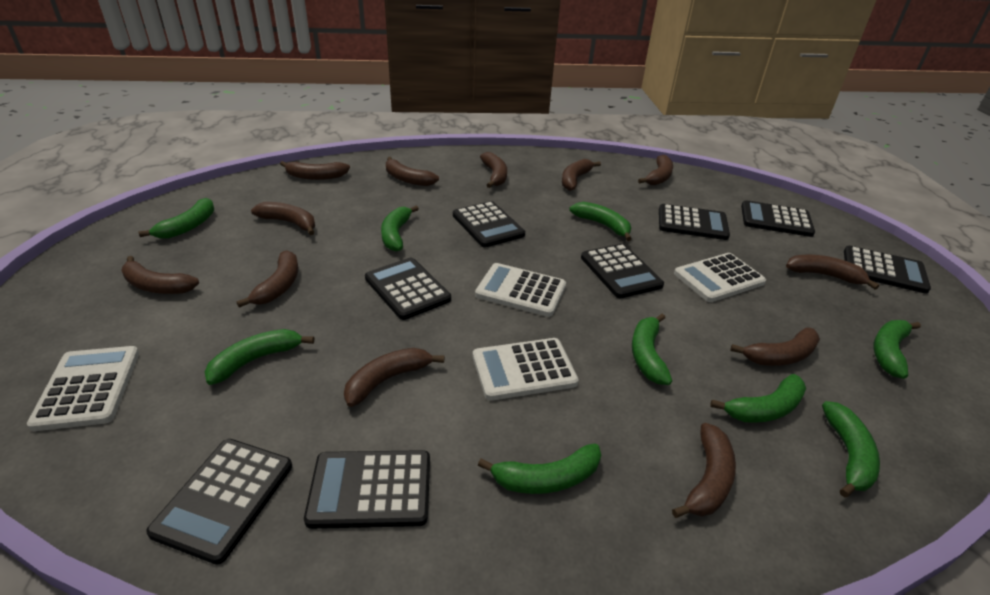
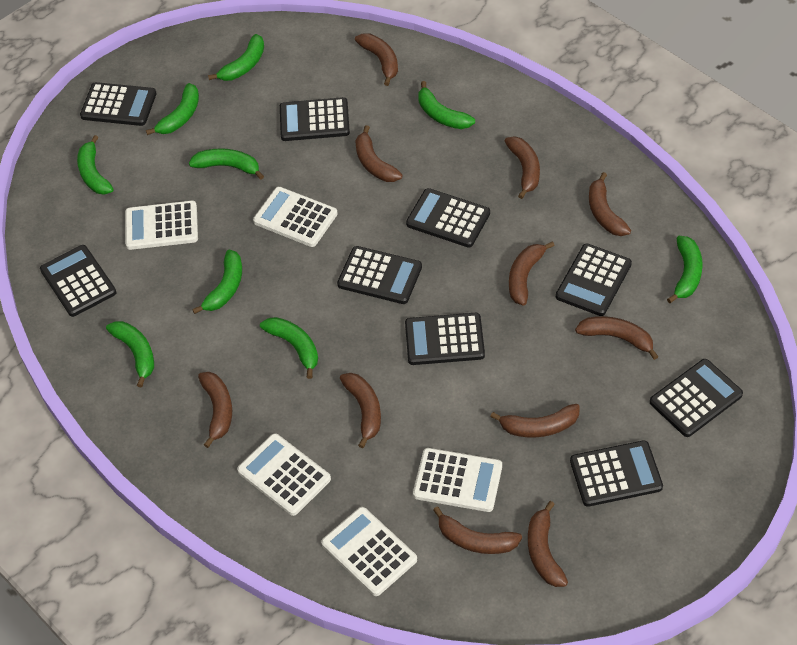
black calculator: [146,439,292,565] [304,450,430,529] [365,258,451,320] [453,201,525,247] [581,244,664,298] [659,204,730,240] [741,200,815,237] [844,245,931,294] = 8 -> [40,245,117,317] [80,82,157,126] [280,97,350,141] [337,246,422,304] [405,313,485,365] [406,188,490,248] [556,243,632,316] [570,440,663,507] [650,359,743,437] = 9
brown banana: [121,256,199,294] [237,250,298,308] [251,202,315,235] [280,161,350,180] [344,348,444,407] [386,157,439,186] [480,152,507,188] [562,159,601,191] [638,155,673,185] [672,423,736,518] [730,328,820,366] [786,255,879,290] = 12 -> [198,372,232,448] [340,373,381,448] [355,34,398,86] [355,125,403,182] [433,506,522,554] [490,404,580,437] [505,136,540,199] [509,241,555,306] [528,501,568,587] [575,316,659,360] [589,172,631,236] = 11
white calculator: [27,346,139,431] [473,338,579,401] [475,263,566,317] [674,253,766,302] = 4 -> [125,201,198,250] [237,433,331,516] [253,187,338,247] [321,507,417,596] [413,448,502,512] = 5

